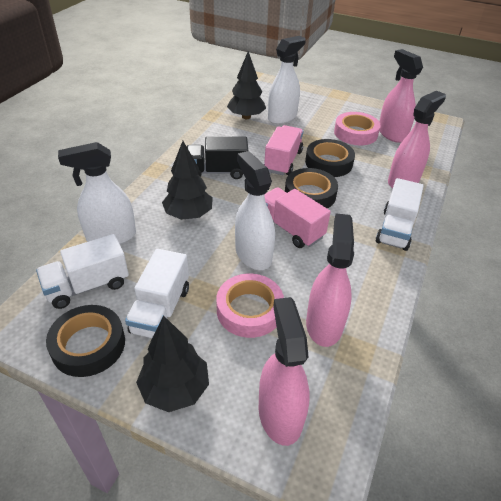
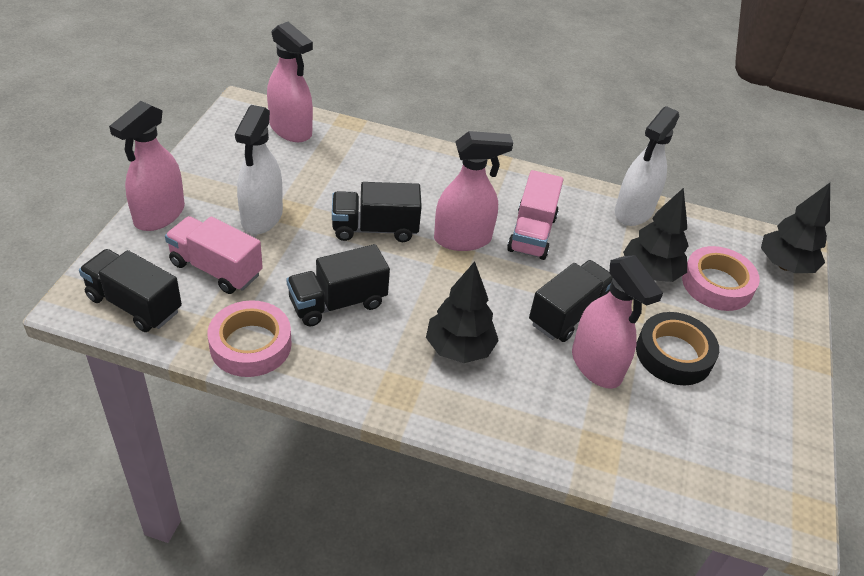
black tape: [46,305,125,377] [285,168,338,208] [305,139,355,177] = 3 -> [636,312,719,385] = 1
black truck: [187,137,248,179] = 1 -> [79,249,182,332] [287,244,390,326] [332,182,422,242] [529,260,613,342] = 4
white spray bottle: [58,142,136,244] [235,151,275,270] [268,36,306,124] = 3 -> [235,105,283,234] [615,106,679,226] = 2
white truck: [36,234,129,309] [125,249,189,338] [376,178,424,251] = 3 -> none = 0

